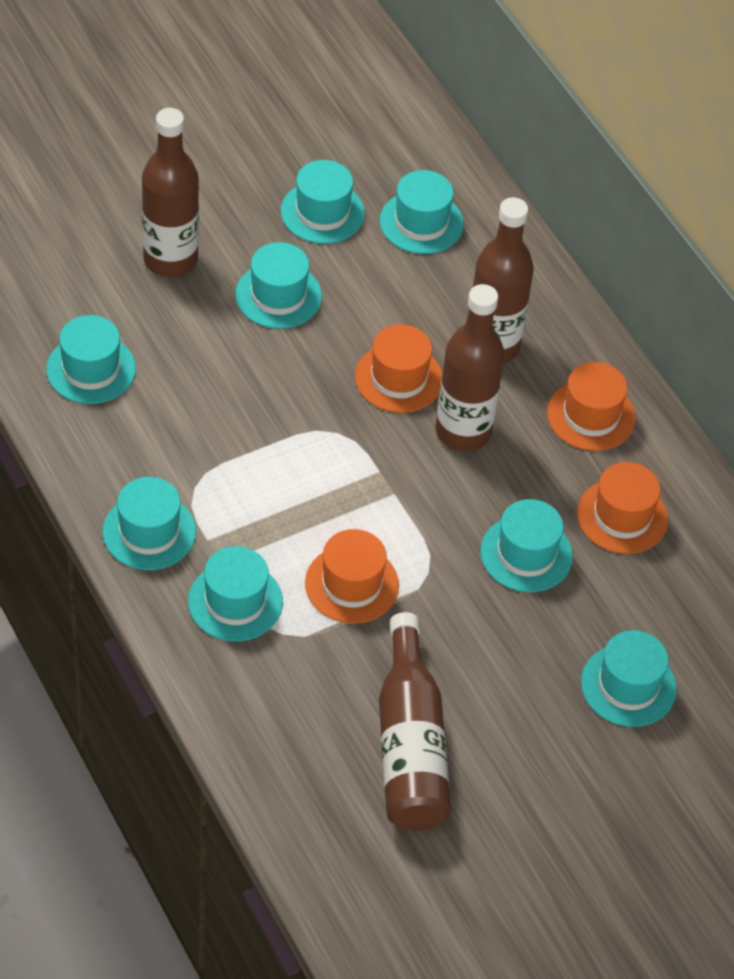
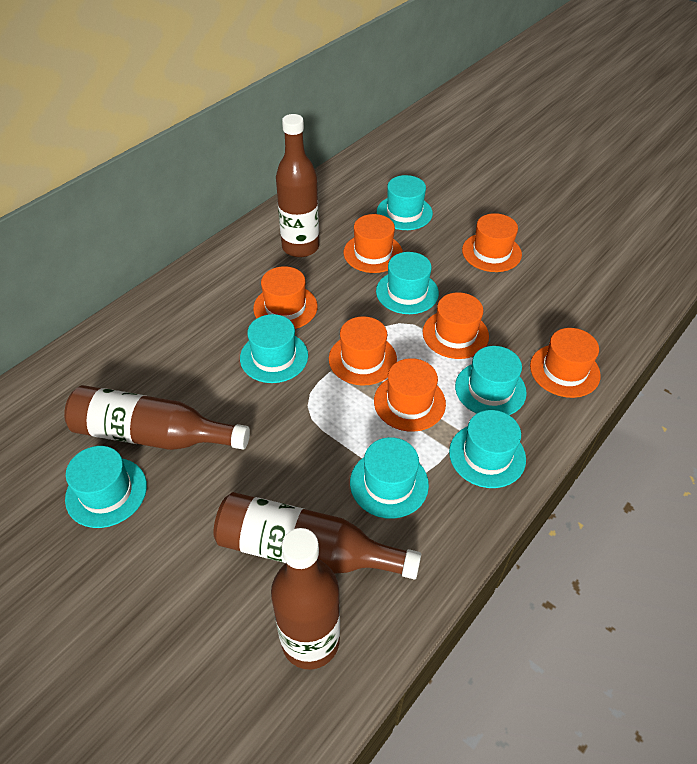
orange hat: [305,529,399,624] [355,324,442,413] [547,362,636,451] [577,462,668,554] = 4 -> [253,266,318,329] [329,316,397,386] [344,214,403,273] [374,358,446,432] [423,292,489,359] [462,213,522,272] [530,328,601,398] = 7
turquoise hat: [46,315,136,404] [102,477,196,570] [188,546,283,641] [235,242,322,329] [281,160,365,244] [380,170,464,254] [480,499,573,592] [581,630,677,727] = 8 -> [65,446,147,528] [240,314,308,383] [350,437,429,519] [376,252,439,314] [377,175,433,230] [449,410,526,488] [455,346,527,415] = 7

